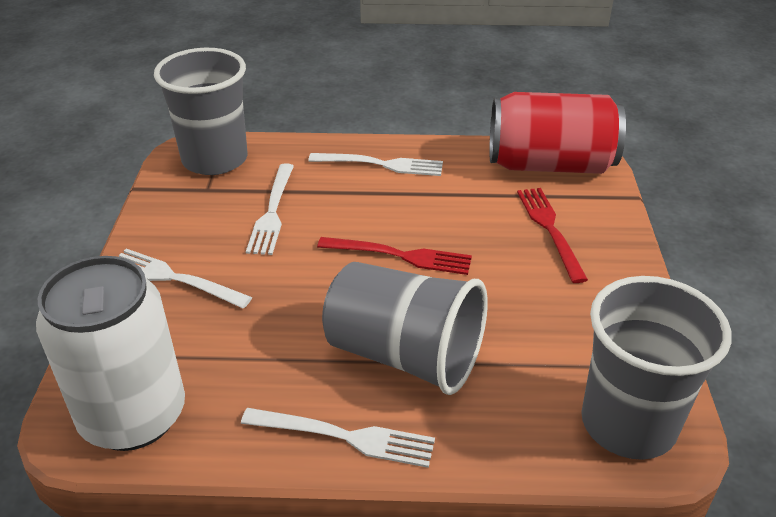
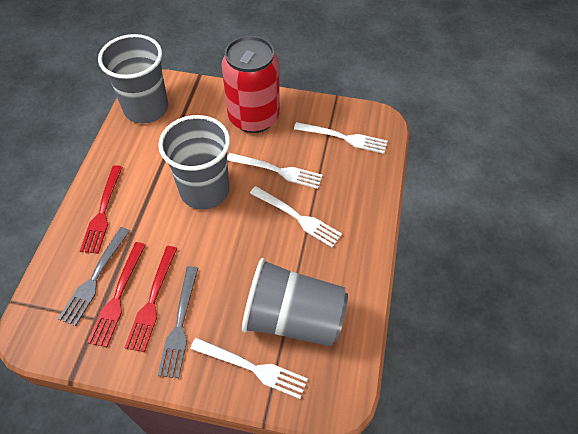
grey fork: none = 0 -> [58,227,130,326] [158,266,198,378] = 2
red fork: [317,237,472,275] [517,188,588,283] = 2 -> [80,165,123,254] [87,242,146,347] [124,246,177,352] = 3
white can: [36,256,185,451] = 1 -> none = 0

